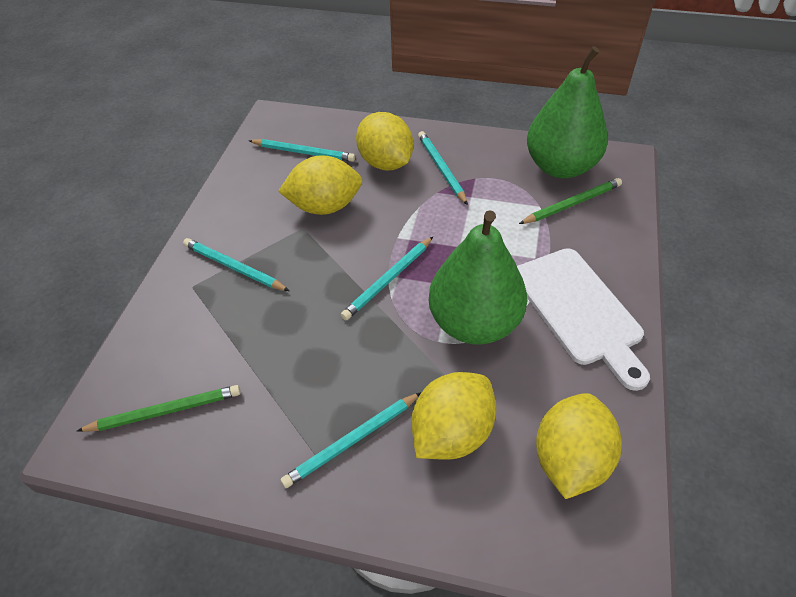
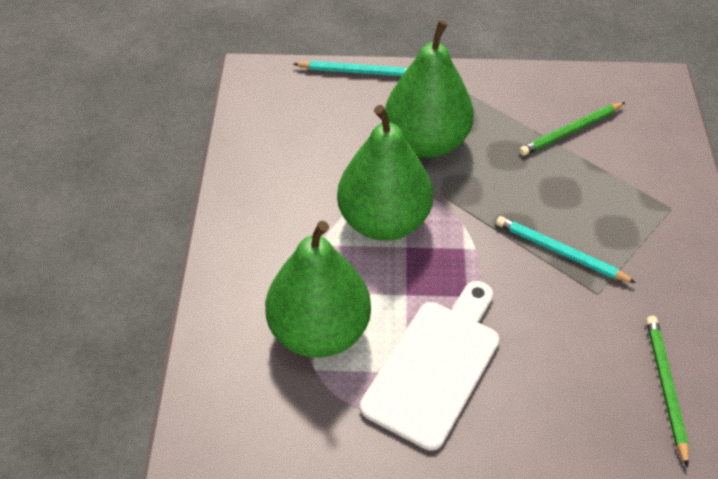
green pear: [429,210,527,344] [527,46,608,178] = 2 -> [265,221,371,357] [337,105,433,241] [385,20,474,158] = 3
turquoise pencil: [183,238,289,291] [249,139,355,162] [280,392,421,488] [341,237,433,320] [418,131,468,205] = 5 -> [294,61,408,76] [496,216,636,283] = 2
yellow lemon: [278,155,362,215] [356,112,414,170] [412,372,496,460] [536,393,622,499] = 4 -> none = 0

